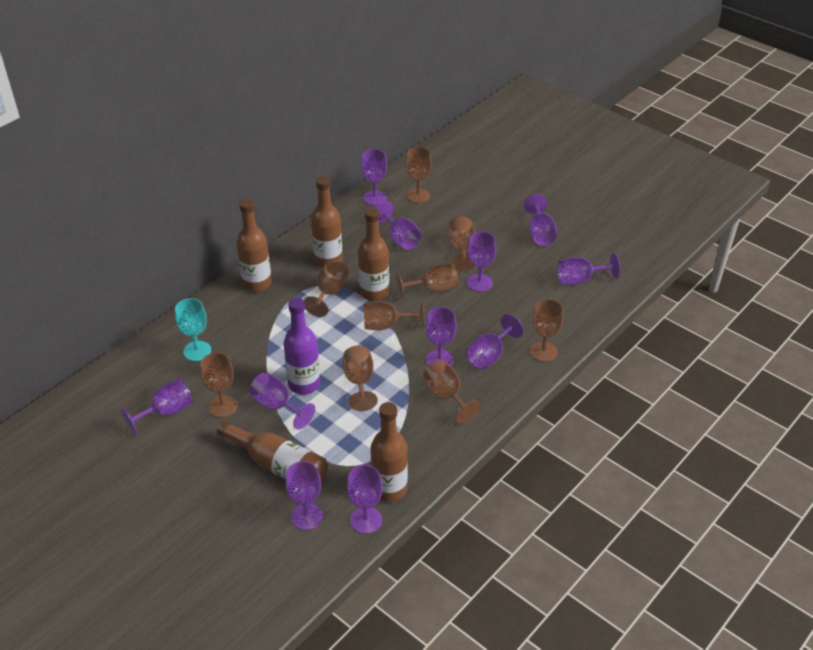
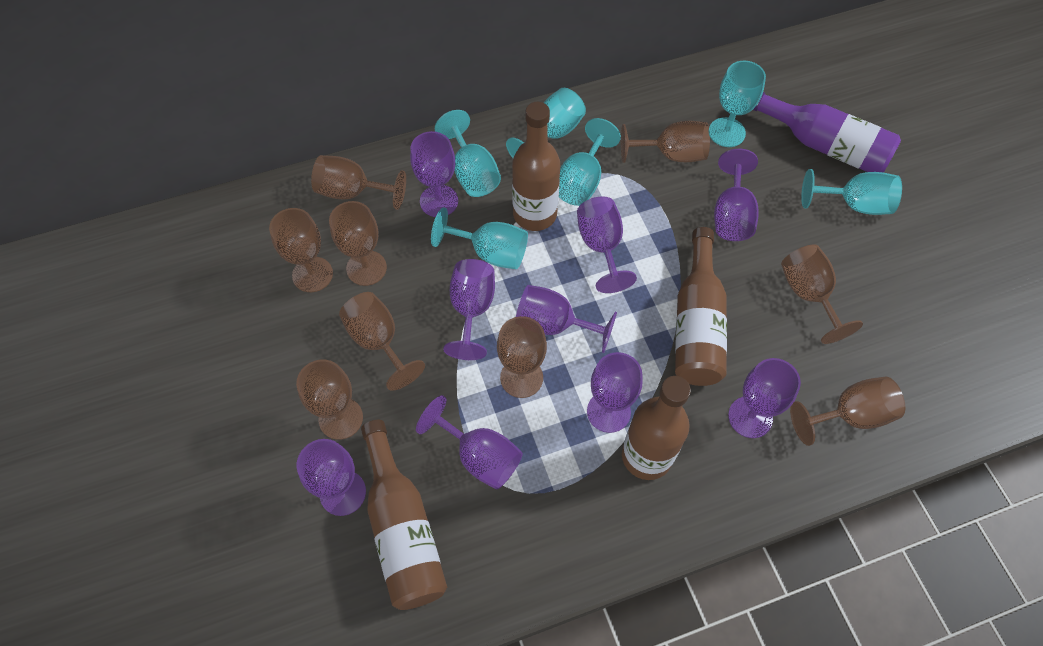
brown bottle: [217,420,328,483] [236,199,272,292] [311,176,343,267] [358,207,389,301] [370,402,408,502] = 5 -> [361,420,447,610] [512,102,560,231] [622,376,691,480] [675,227,727,386] = 4
purple goblet: [121,379,193,435] [249,372,315,430] [285,461,323,530] [347,465,383,534] [361,149,387,206] [375,201,422,250] [426,307,457,366] [466,314,524,370] [467,231,496,292] [523,194,557,246] [558,253,620,285] = 11 -> [297,439,366,516] [410,131,458,217] [416,395,523,490] [443,259,495,360] [516,285,617,353] [577,196,637,293] [587,352,643,433] [714,149,759,241] [728,358,801,438] = 9
turquoise goblet: [175,298,211,361] = 1 -> [431,207,528,269] [435,110,501,197] [506,88,586,158] [559,118,621,206] [709,61,766,147] [801,169,902,215] = 6

